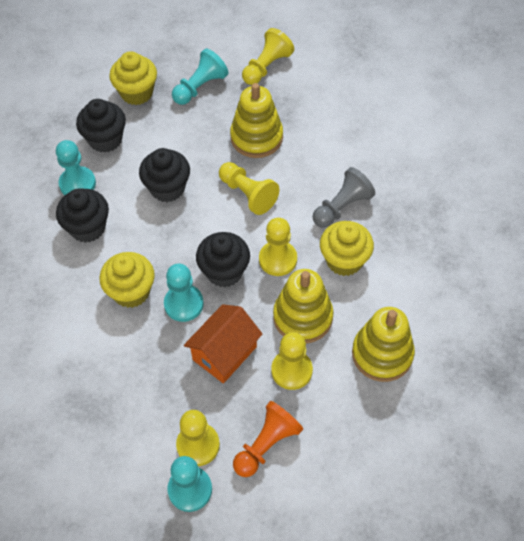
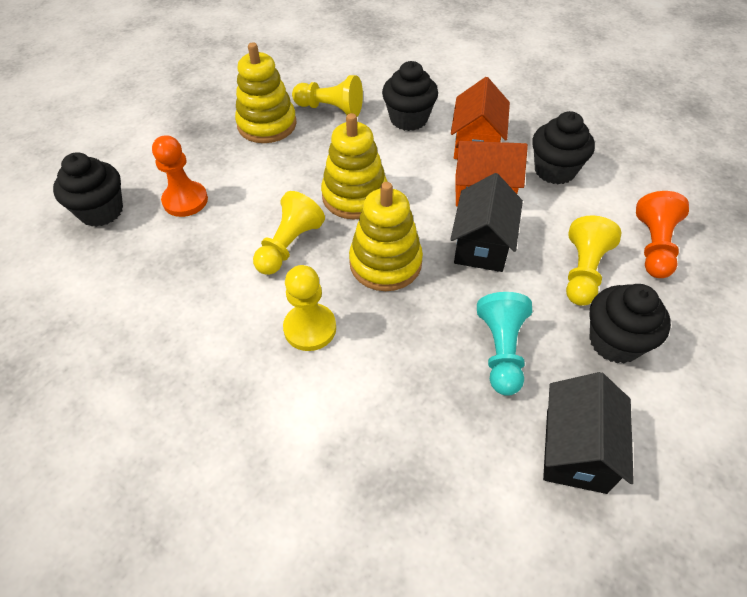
black house: none = 0 -> [450,173,523,272] [543,372,634,494] = 2
grey pawn: [313,167,375,228] = 1 -> none = 0
orange house: [184,304,262,384] = 1 -> [451,77,510,159] [455,141,528,207] = 2
orange pawn: [233,401,303,477] = 1 -> [152,135,208,217] [636,191,689,278] = 2
turquoise pawn: [56,140,96,195] [164,264,204,322] [167,456,212,512] [172,48,228,105] = 4 -> [477,292,532,396] = 1
yellow cupcake: [100,252,155,308] [109,51,157,105] [320,221,374,276] = 3 -> none = 0
yellow pawn: [176,410,220,466] [219,162,279,215] [242,28,294,85] [259,218,297,276] [271,332,313,390] = 5 -> [253,191,325,275] [283,265,336,351] [292,75,363,116] [566,216,622,306] = 4

